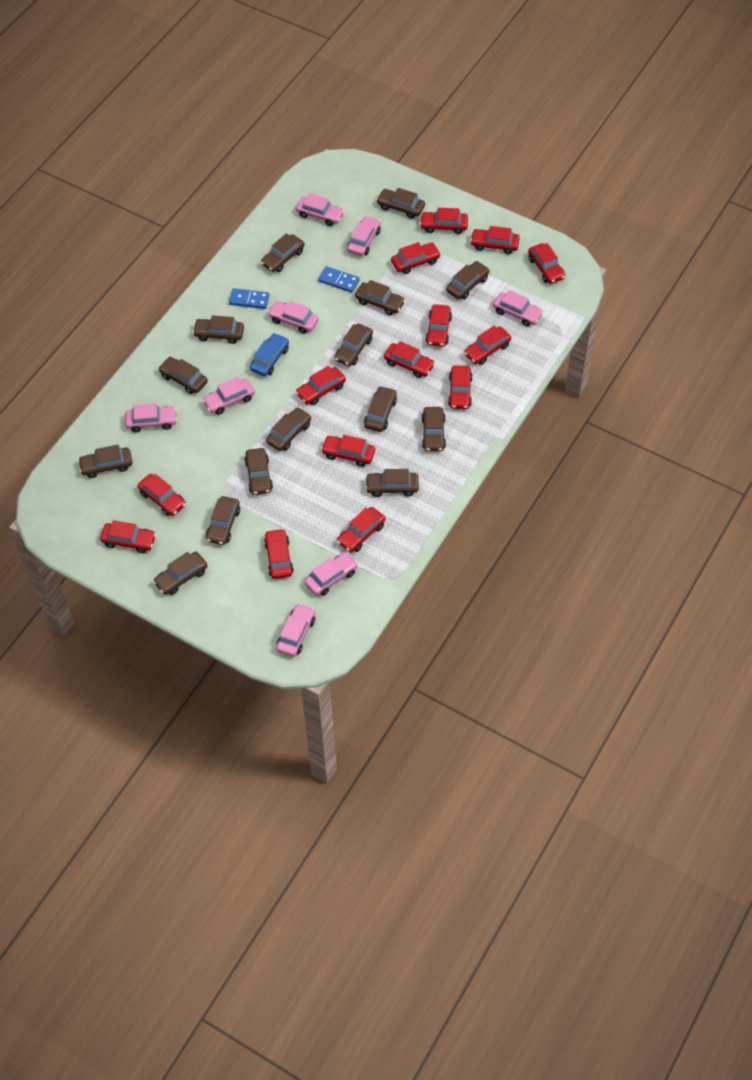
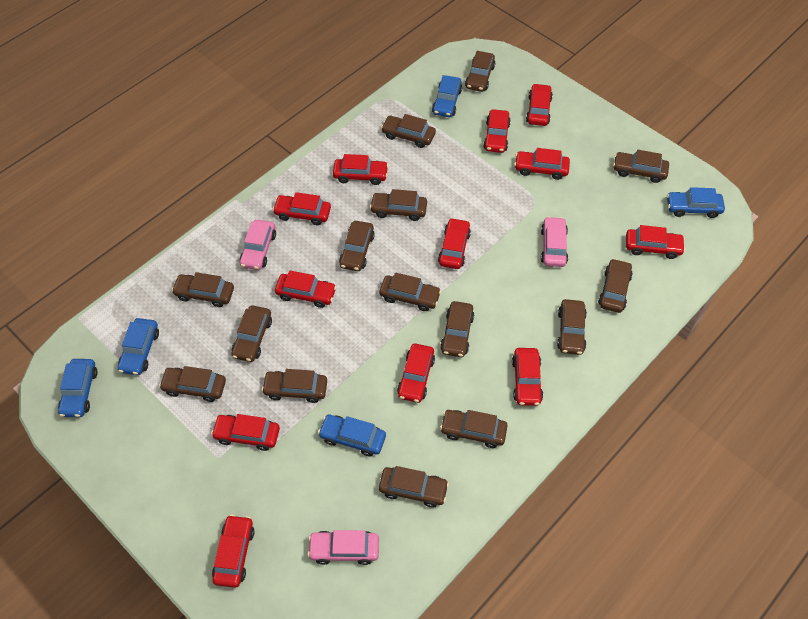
blue car: [250,333,289,376] = 1 -> [58,359,98,417] [118,318,159,375] [318,415,386,457] [432,75,462,117] [667,187,725,218] = 5
blue domino: [229,288,270,309] [318,266,360,293] = 2 -> none = 0
pink car: [125,403,177,432] [202,377,255,415] [268,301,319,334] [276,603,315,657] [296,193,345,226] [304,552,358,596] [347,216,381,256] [493,290,544,327] = 8 -> [240,220,276,270] [308,530,379,565] [541,216,568,267] = 3
red car: [100,520,156,553] [138,474,186,516] [264,528,294,579] [295,366,346,405] [321,435,375,467] [337,507,386,553] [384,341,435,378] [391,242,441,274] [420,208,468,234] [425,304,452,347] [448,365,473,409] [464,325,511,365] [470,226,520,254] [528,243,565,284] = 14 -> [211,414,280,451] [212,515,255,588] [272,192,331,225] [275,270,337,308] [333,154,389,185] [397,343,435,403] [438,218,471,269] [483,109,511,153] [512,348,543,406] [514,148,570,180] [526,83,553,126] [626,225,685,259] = 12

